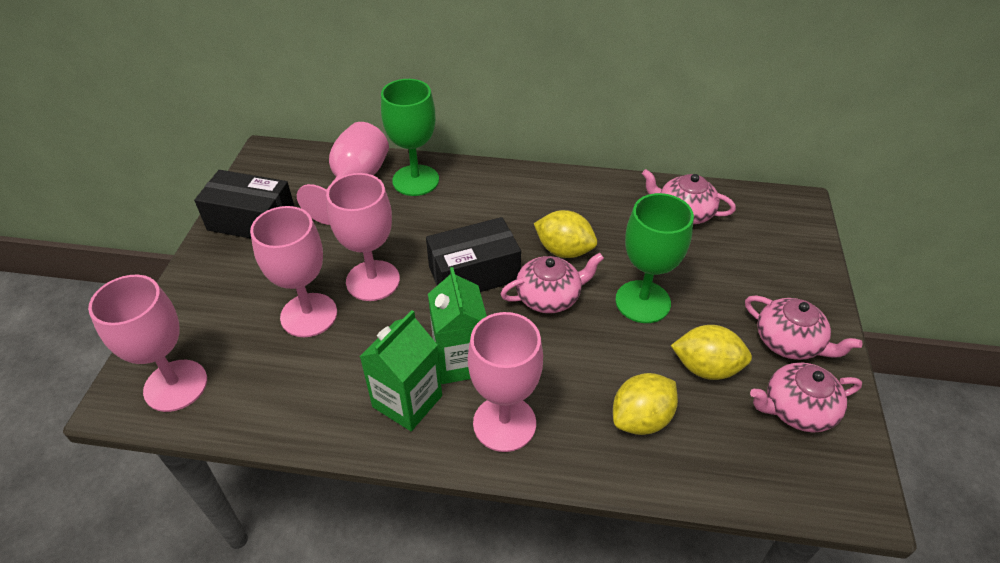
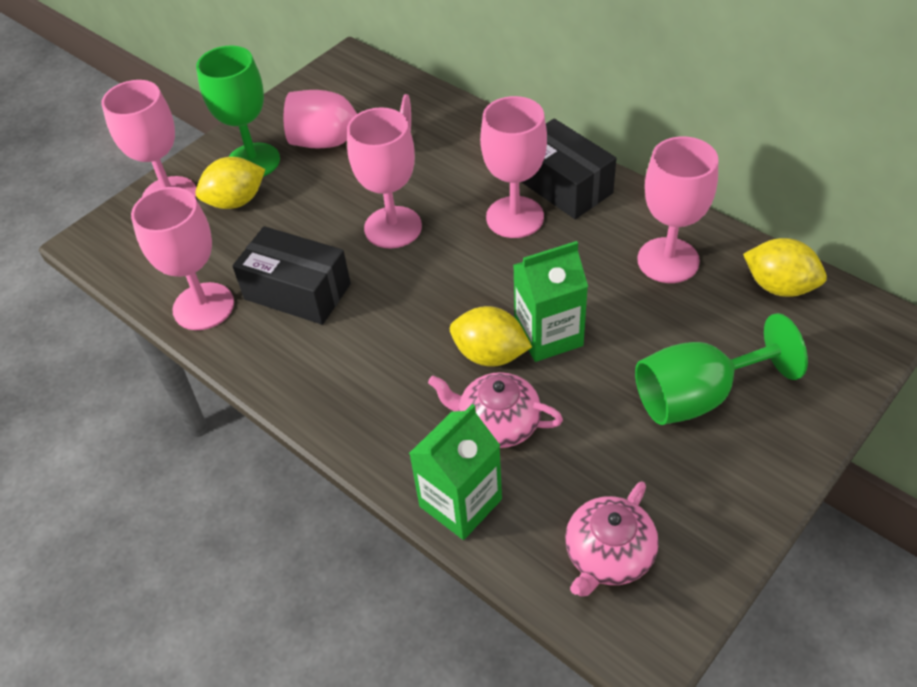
pink goblet: [88,275,207,412] [250,206,337,337] [297,122,389,225] [326,173,400,301] [468,312,543,452] = 5 -> [102,80,196,198] [131,187,234,330] [284,90,411,148] [347,107,422,249] [480,96,547,238] [638,137,719,283] = 6
pink teapot: [501,253,604,313] [642,169,736,225] [745,295,862,360] [750,363,862,433] = 4 -> [428,372,563,448] [565,481,659,597] = 2

